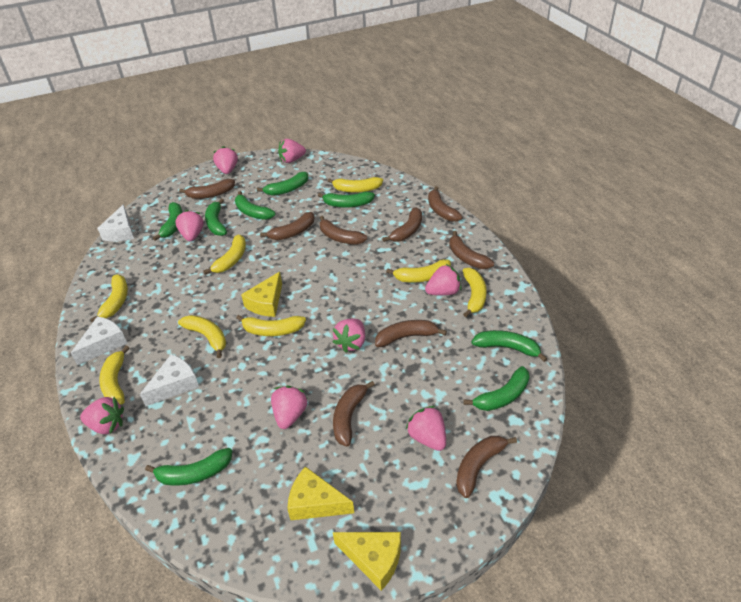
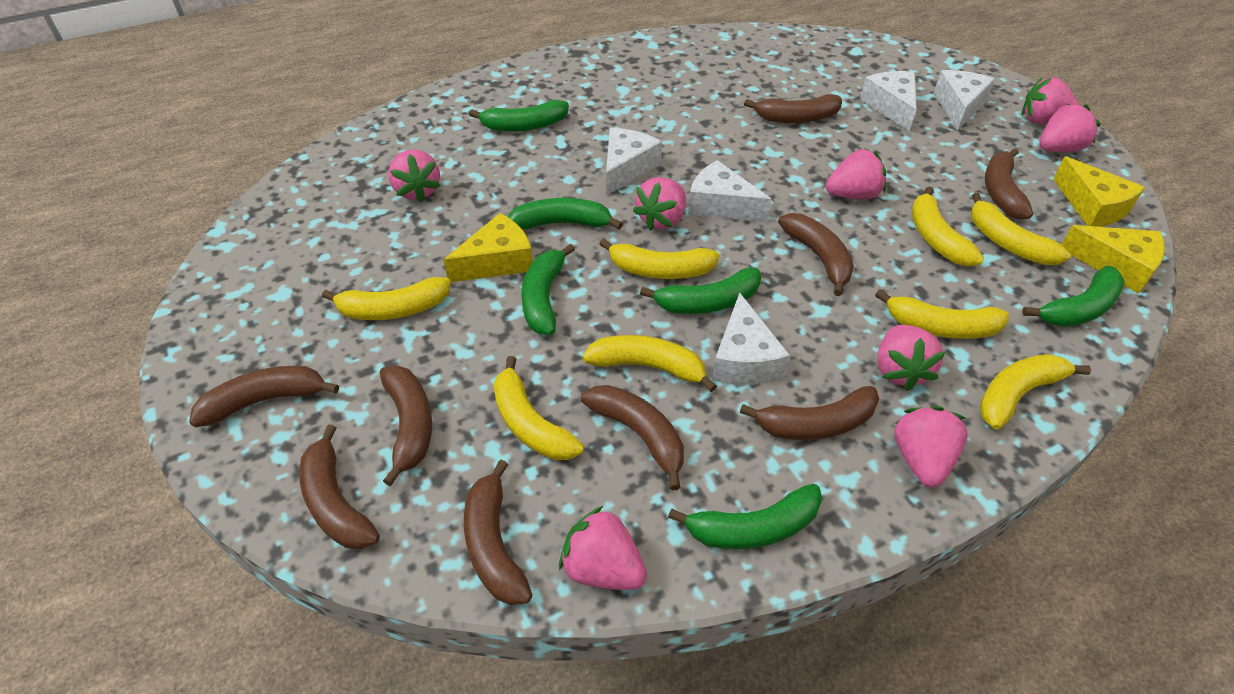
green banana: [145,448,232,486] [153,202,183,241] [205,198,227,236] [235,191,275,220] [257,172,309,196] [318,192,375,208] [464,366,529,411] [471,330,547,362] = 8 -> [469,100,569,132] [508,198,623,230] [521,244,575,335] [640,268,761,314] [668,484,822,549] [1022,266,1125,327] = 6
white cheese: [71,316,127,365] [97,204,134,242] [140,354,199,406] = 3 -> [606,128,662,196] [688,160,772,222] [712,292,790,385] [860,71,917,132] [934,70,995,130] = 5

